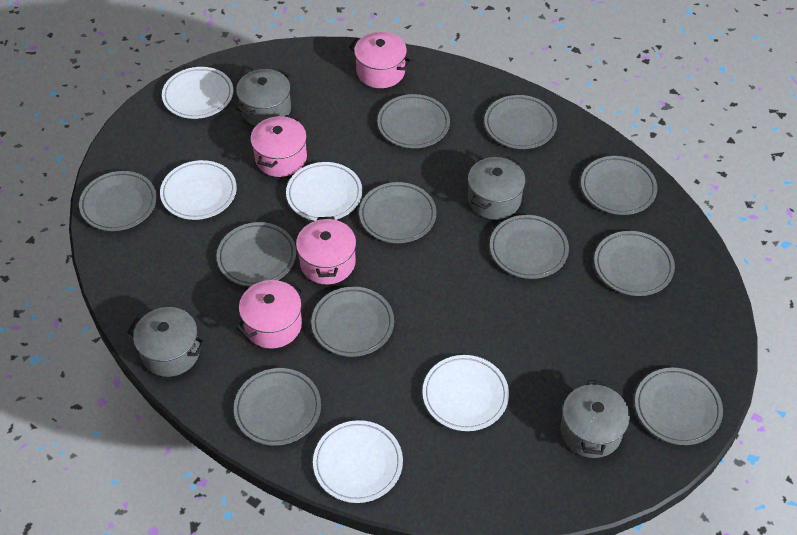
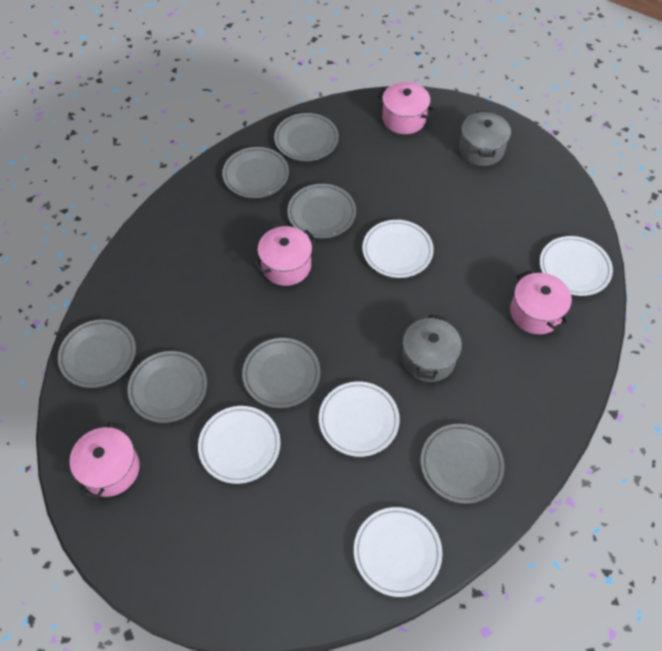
grey plate: [79,171,157,231] [217,222,296,287] [234,368,321,446] [311,286,394,357] [359,182,436,243] [377,94,450,148] [484,95,557,149] [490,215,569,279] [581,156,657,215] [594,231,675,296] [635,368,723,445] = 11 -> [58,319,136,388] [128,351,207,423] [222,147,289,198] [242,338,321,408] [274,113,339,161] [287,184,356,238] [421,424,504,504] = 7
grey pot: [127,307,206,377] [236,69,291,126] [468,157,526,220] [561,380,630,458] = 4 -> [402,314,462,382] [459,111,511,166] = 2

